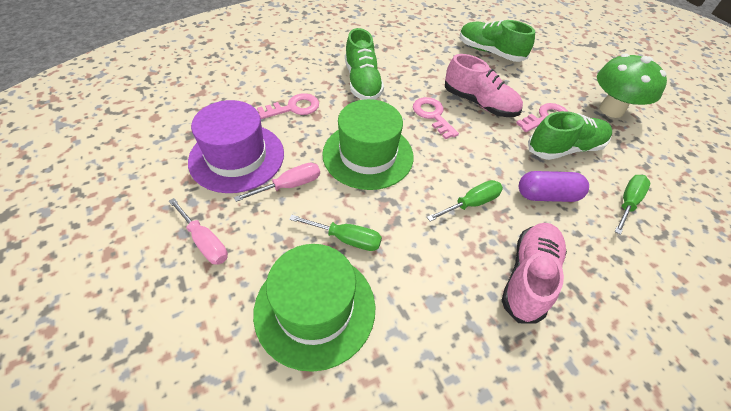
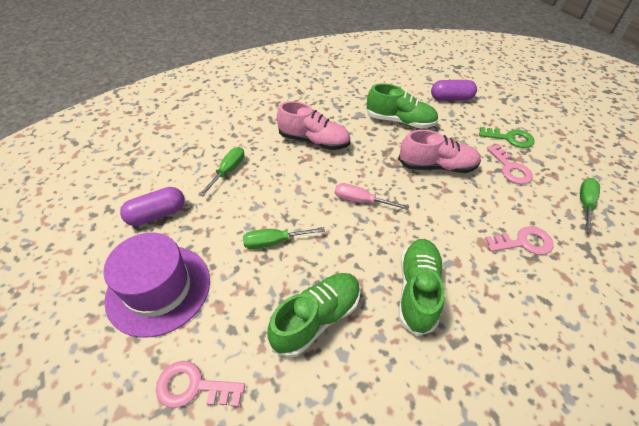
green hat: [253,244,375,372] [322,99,414,190] = 2 -> none = 0
green key: none = 0 -> [479,127,534,148] = 1
green mushroom: [597,53,667,118] = 1 -> none = 0
pink screwdriver: [169,198,228,265] [234,163,320,202] = 2 -> [335,183,409,210] = 1
purple capsule: [519,171,589,202] = 1 -> [120,187,185,226] [431,80,477,101] = 2

